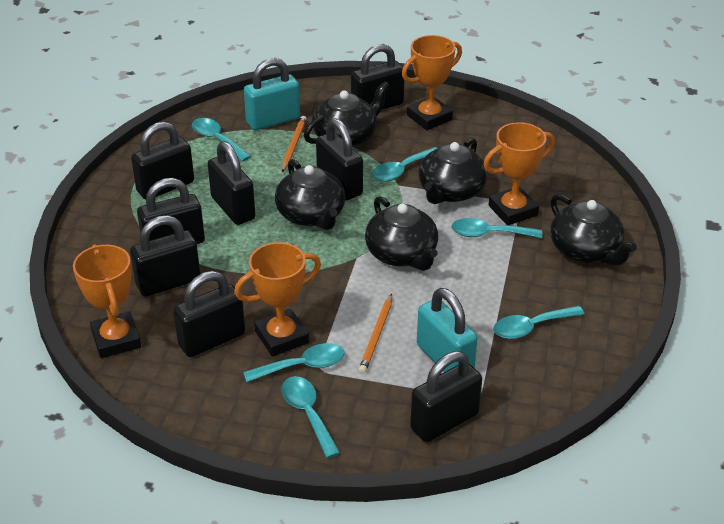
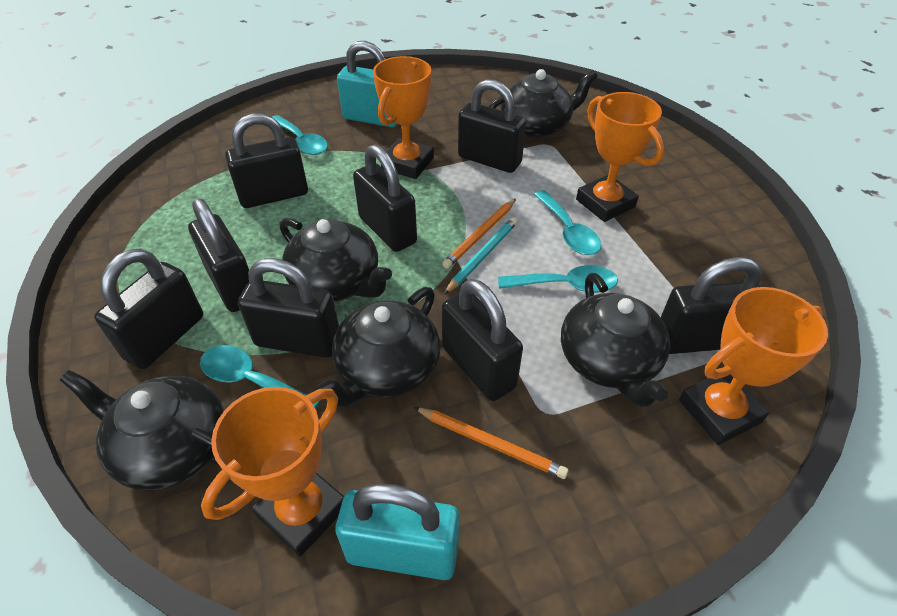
turquoise pencil: none = 0 -> [444,217,518,294] = 1
turquoise spoon: [192,118,251,162] [243,343,345,382] [282,376,340,458] [372,147,437,182] [451,218,542,238] [493,305,585,339] = 6 -> [200,345,320,409] [272,115,328,155] [498,265,618,293] [534,190,601,255] = 4

